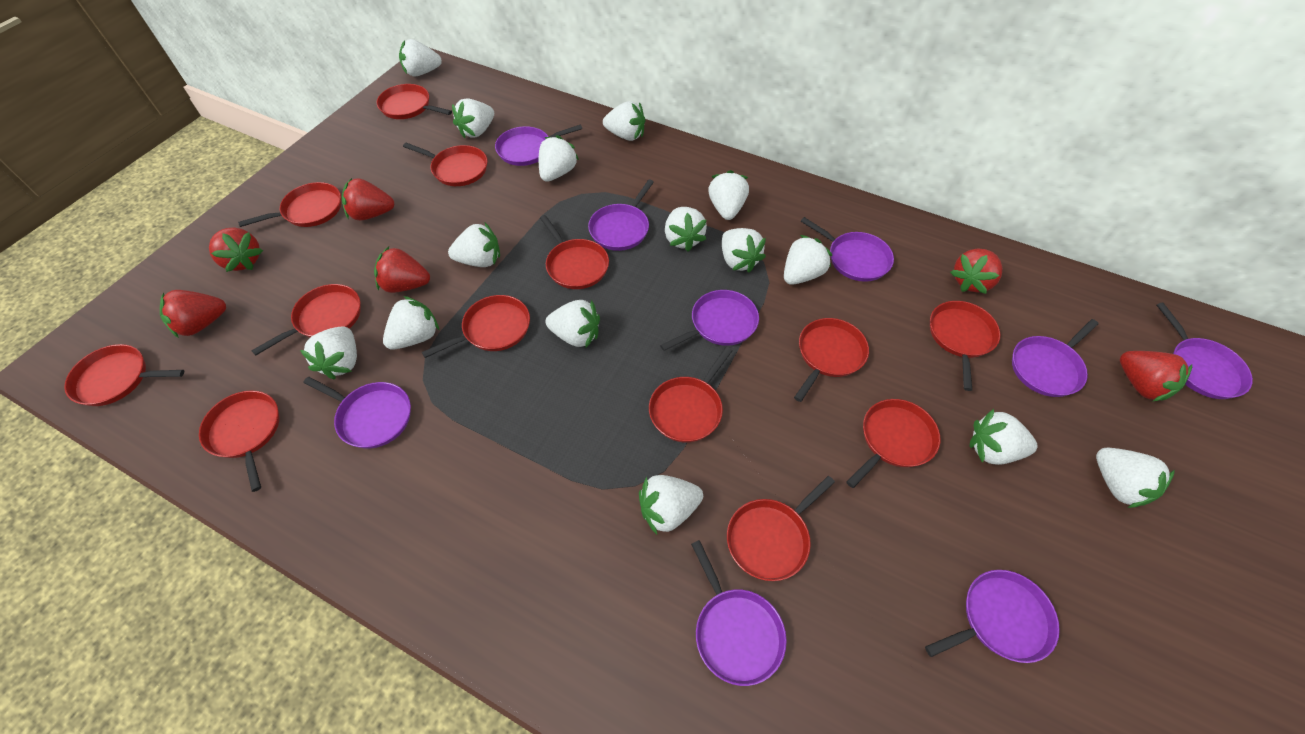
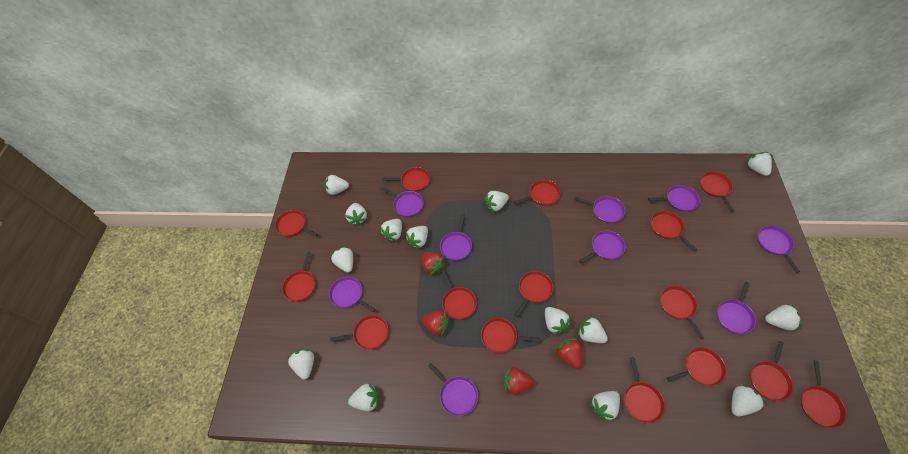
red pan: [64,344,184,406] [199,390,279,492] [238,182,341,227] [251,284,361,356] [377,84,452,119] [403,143,488,186] [422,295,530,358] [540,215,609,289] [649,347,732,442] [727,476,835,581] [794,318,869,402] [846,399,940,488] [930,301,1000,391] = 13 -> [275,210,318,236] [282,251,315,301] [330,315,388,349] [382,167,430,191] [441,270,477,319] [481,318,540,353] [514,180,560,205] [515,271,553,317] [624,357,665,423] [651,211,697,251] [660,286,704,339] [667,347,726,386] [700,171,734,212] [750,341,793,401] [800,360,846,428] = 15
red strawberry: [160,290,226,338] [209,227,263,272] [342,178,394,221] [374,247,430,293] [950,248,1003,294] [1120,351,1192,402] = 6 -> [421,311,449,336] [422,252,445,276] [503,367,534,394] [555,338,582,369] = 4
white strawberry: [300,326,357,380] [383,296,439,350] [399,39,442,76] [448,223,500,267] [452,98,494,138] [539,135,579,182] [546,300,600,347] [603,101,645,141] [639,475,703,534] [665,207,707,252] [708,170,749,220] [722,228,766,273] [784,235,832,285] [970,409,1038,465] [1096,447,1175,508] = 15 -> [287,349,314,379] [324,175,349,195] [330,246,353,273] [345,203,367,225] [348,384,379,411] [380,219,402,241] [405,226,428,248] [485,191,509,212] [545,307,570,334] [578,316,608,343] [590,391,620,422] [731,385,766,417] [747,152,772,176] [765,304,801,330] = 14

